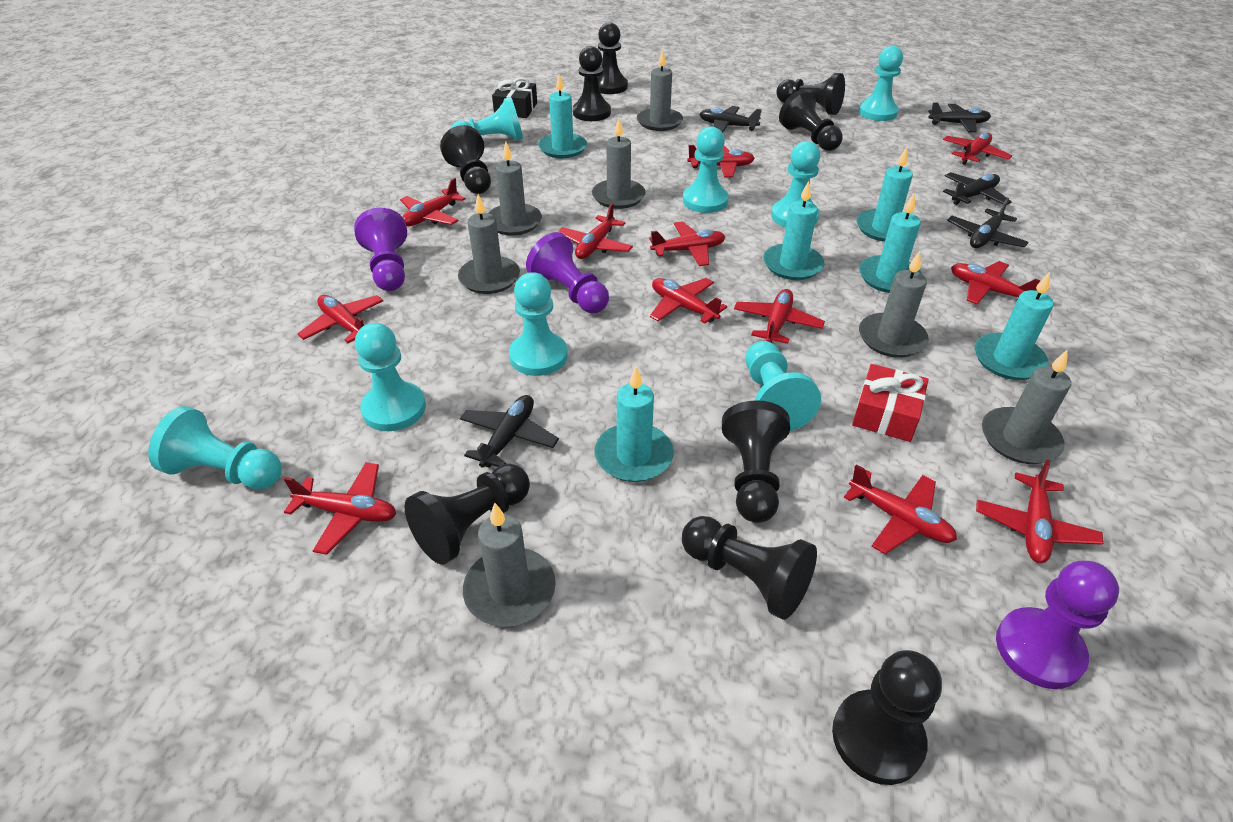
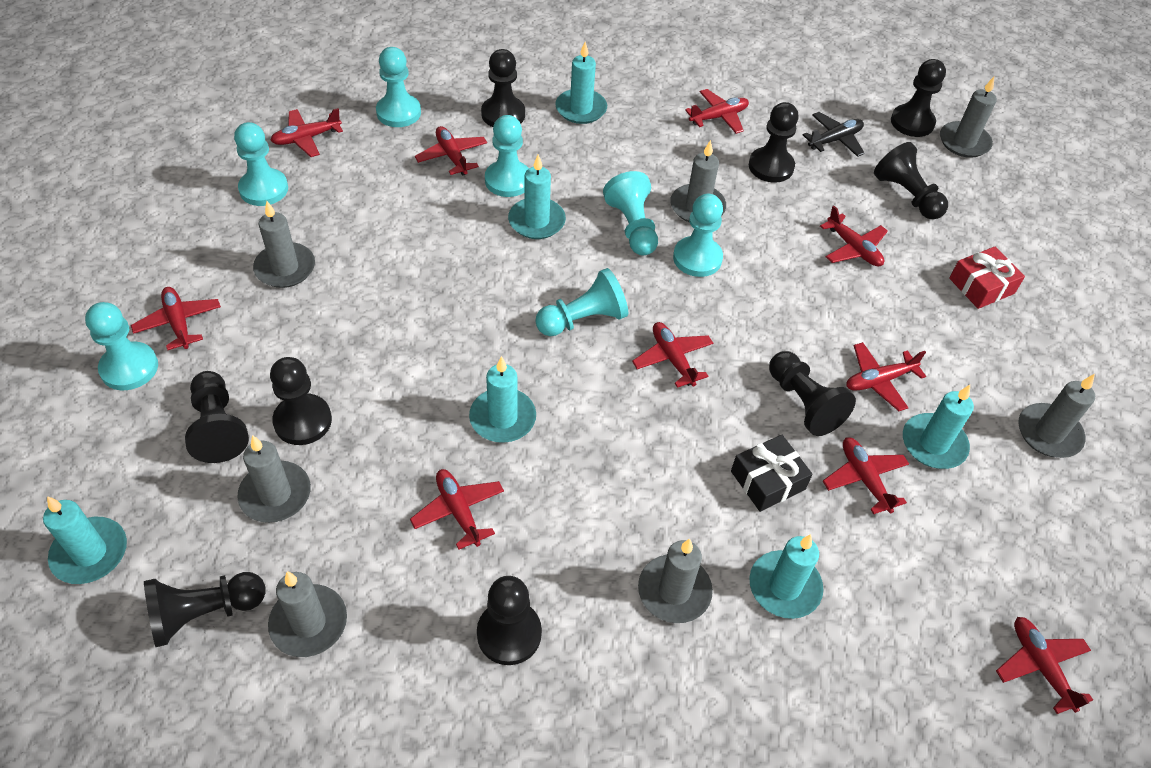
black plane: [460,395,559,468] [700,106,762,133] [928,102,991,132] [943,172,1012,205] [947,198,1029,248] = 5 -> [803,112,865,157] = 1
purple pawn: [354,208,407,291] [526,232,609,313] [996,561,1119,689] = 3 -> none = 0
red plane: [284,462,396,555] [297,295,383,343] [400,178,466,226] [558,203,633,259] [649,221,725,266] [650,278,727,323] [687,145,755,178] [734,289,825,344] [844,464,957,554] [943,133,1012,165] [951,261,1041,305] [976,459,1103,563] = 12 -> [131,287,221,350] [270,108,343,157] [410,469,504,550] [415,126,487,176] [632,322,713,388] [685,89,749,134] [820,206,888,267] [823,437,909,514] [846,342,926,411] [996,617,1093,714] = 10
turquoise pawn: [148,406,282,490] [355,323,426,431] [451,97,523,140] [509,272,568,376] [683,126,729,213] [746,341,821,431] [771,141,821,227] [858,46,903,121] = 8 -> [85,302,158,390] [234,122,288,206] [376,47,421,127] [485,115,529,197] [535,268,628,336] [603,171,658,255] [673,194,723,277] = 7

